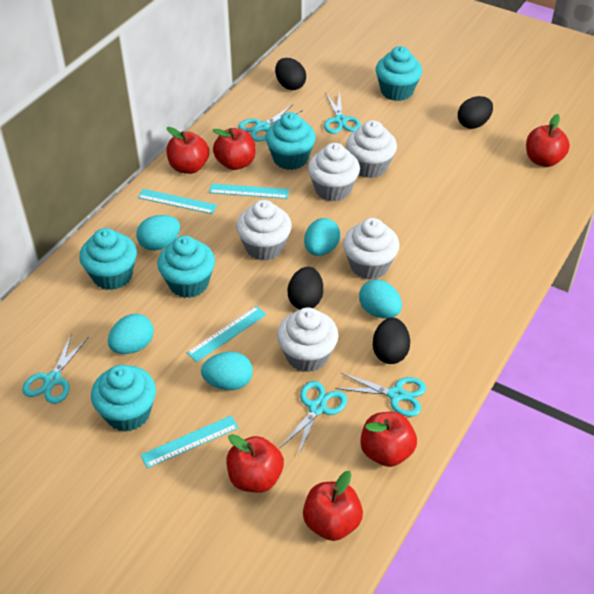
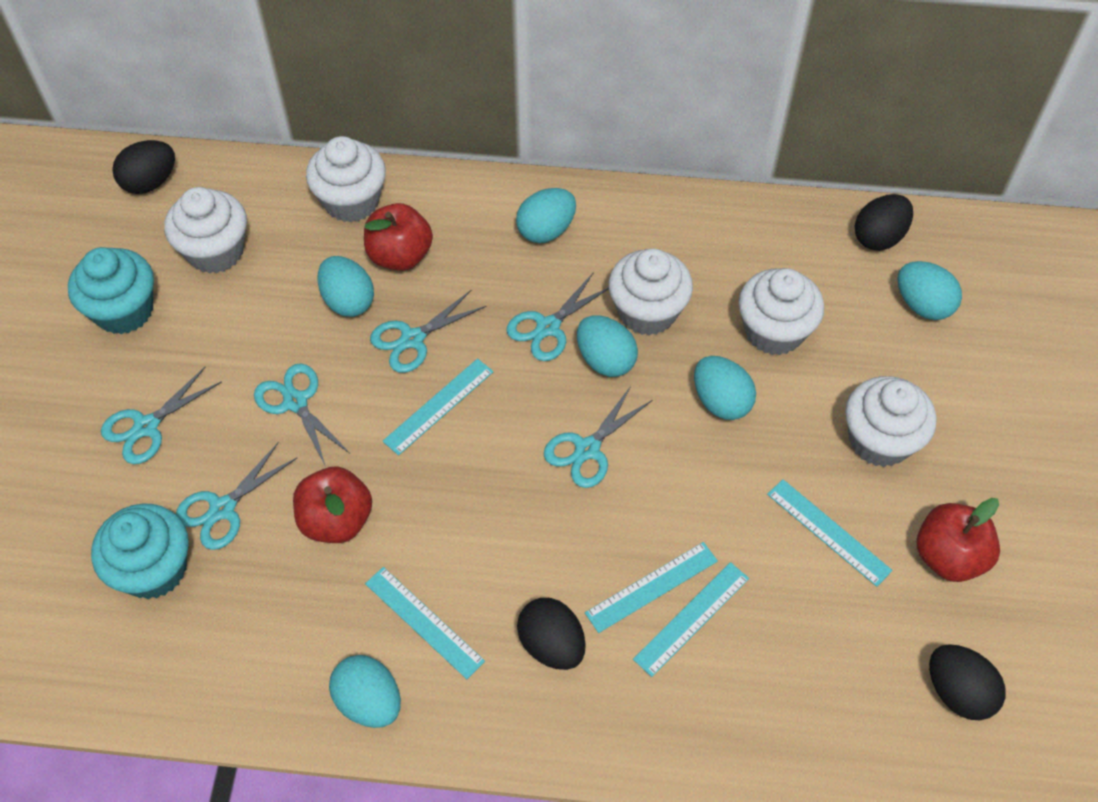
red apple: [166,127,209,174] [213,128,256,170] [226,434,284,493] [303,471,363,541] [360,412,417,467] [526,114,570,167] = 6 -> [293,466,372,543] [364,203,433,271] [917,498,1000,582] = 3
turquoise cupcake: [79,228,137,290] [91,365,156,432] [157,236,215,298] [265,112,316,170] [376,46,422,101] = 5 -> [68,247,154,334] [91,504,189,599] = 2
turquoise egg: [108,314,154,354] [136,215,180,251] [201,352,253,390] [304,218,340,256] [359,280,402,318] = 5 -> [317,256,374,317] [329,655,401,728] [516,188,576,243] [577,315,638,377] [694,356,756,420] [897,261,962,320] = 6
turquoise ruler: [138,189,217,214] [141,415,239,468] [187,306,266,362] [209,183,289,199] = 4 -> [365,567,485,679] [383,358,494,455] [585,542,718,633] [633,562,749,677] [767,479,893,587] = 5
turquoise scissors: [22,333,89,404] [238,105,303,141] [280,381,347,456] [324,92,361,134] [335,372,426,417] = 5 -> [101,367,222,464] [176,442,297,550] [254,363,350,467] [370,290,487,373] [506,272,609,361] [544,386,652,488] = 6

